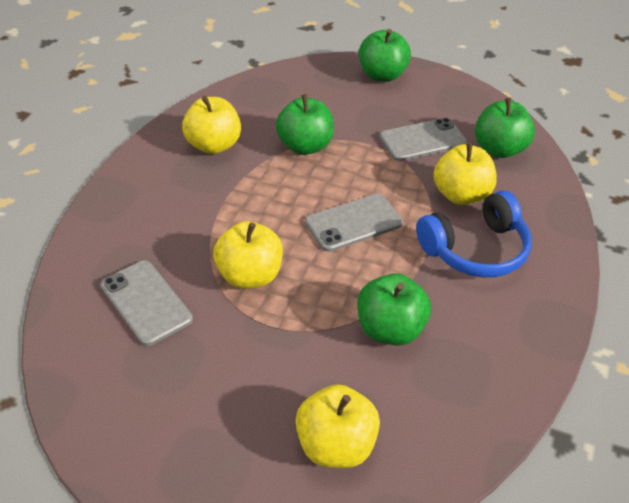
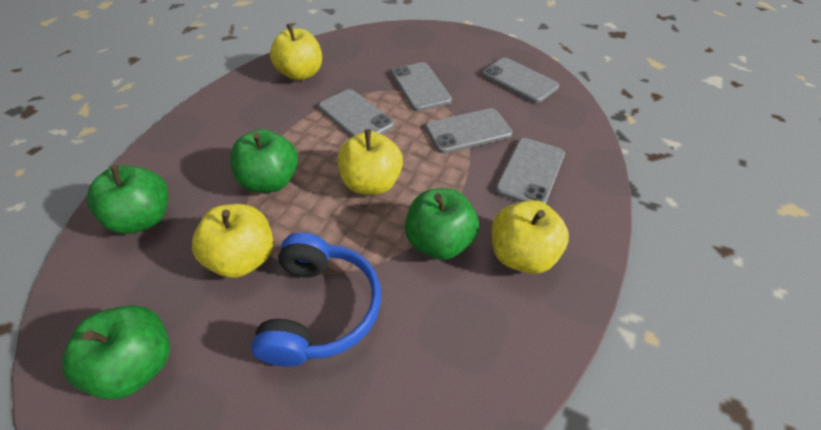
grey phone: [100,260,193,346] [305,194,403,252] [380,118,467,161] = 3 -> [319,89,394,137] [391,62,452,111] [425,108,513,154] [482,58,559,103] [496,138,565,204] = 5

